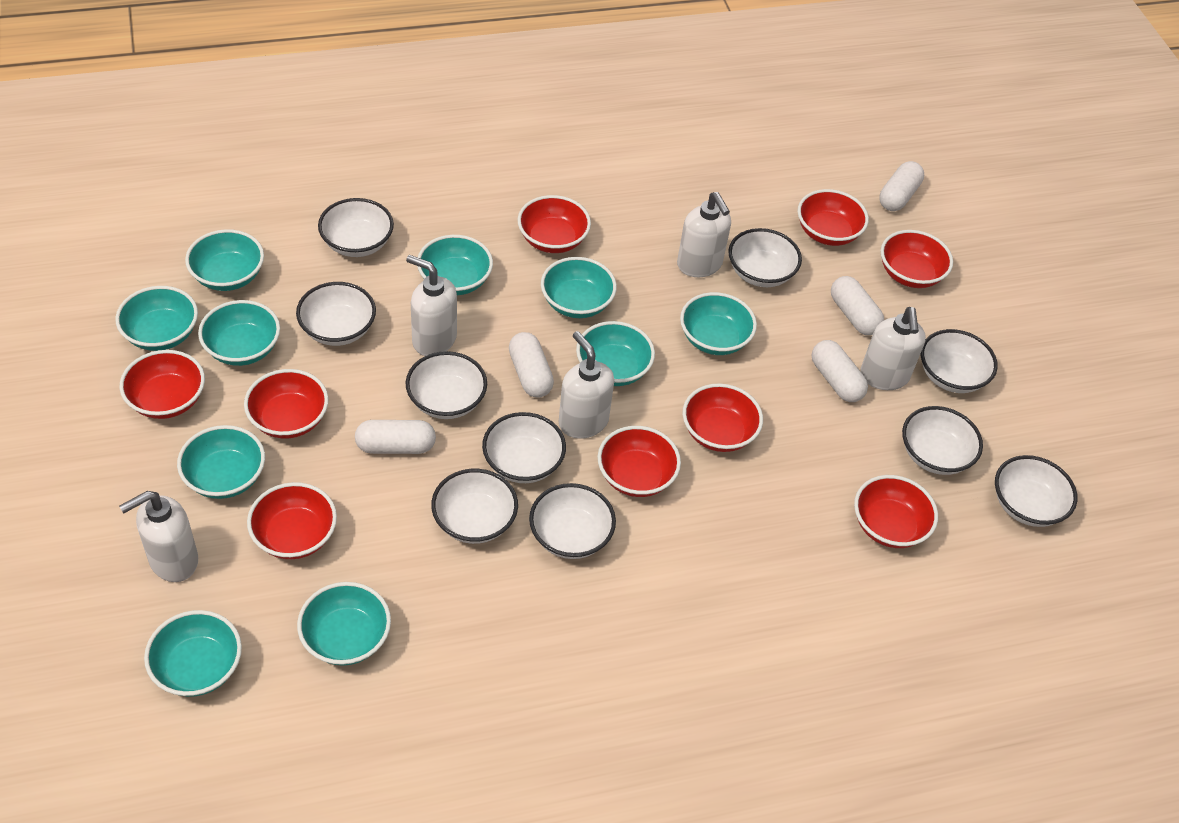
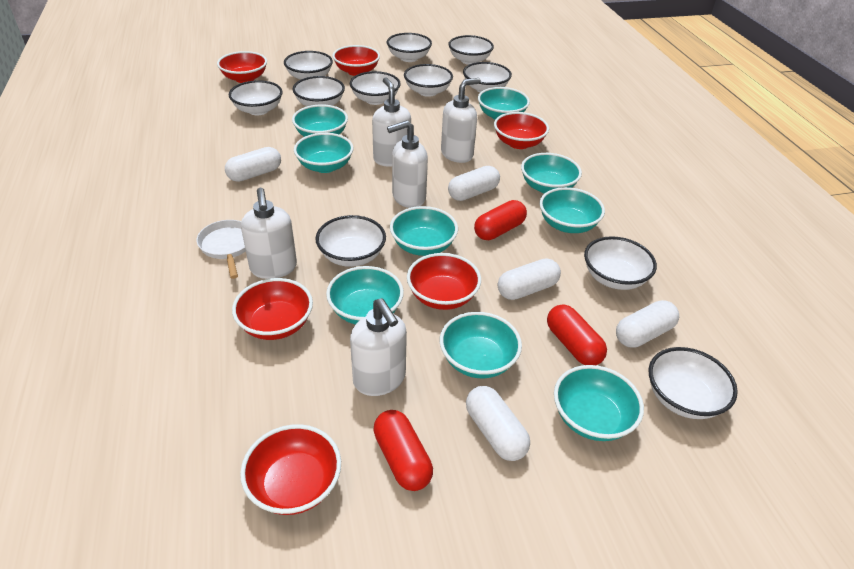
red bowl: [119,350,205,419] [244,369,328,439] [247,482,337,559] [518,195,591,253] [598,426,681,497] [682,383,763,452] [797,189,869,246] [854,475,938,548] [881,230,953,288] = 9 -> [217,51,267,83] [232,278,313,340] [240,424,341,515] [332,45,380,76] [407,253,481,310] [494,112,549,149] = 6
red capsule: none = 0 -> [373,410,433,491] [474,200,527,240] [547,305,607,365] = 3
turquoise bowl: [115,286,198,351] [144,610,242,697] [177,425,265,499] [185,229,264,291] [198,300,280,366] [297,582,391,666] [417,235,493,295] [541,257,617,318] [576,321,655,386] [680,292,757,355] = 10 -> [292,104,348,137] [294,133,353,173] [326,266,404,324] [390,206,458,256] [440,312,522,378] [478,87,530,120] [521,153,582,193] [539,187,605,233] [554,365,644,441] = 9
white bowl: [296,282,376,346] [318,198,394,257] [406,351,487,419] [431,469,518,544] [482,412,566,483] [529,483,616,559] [728,228,802,287] [902,406,983,475] [921,329,998,393] [995,455,1077,527] = 10 -> [229,80,283,115] [284,51,333,79] [292,76,345,106] [315,215,386,267] [350,71,401,105] [387,33,432,62] [404,64,453,97] [448,35,494,65] [463,62,512,93] [584,236,657,290] [649,347,738,419] = 11
white pan: none = 0 -> [196,220,246,279] = 1

